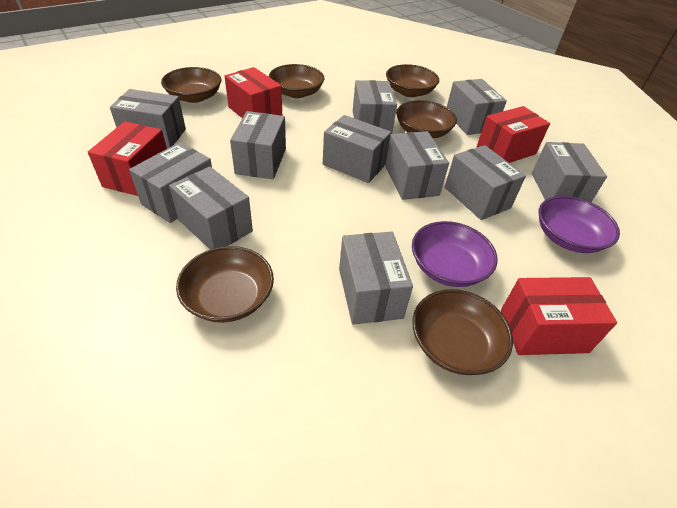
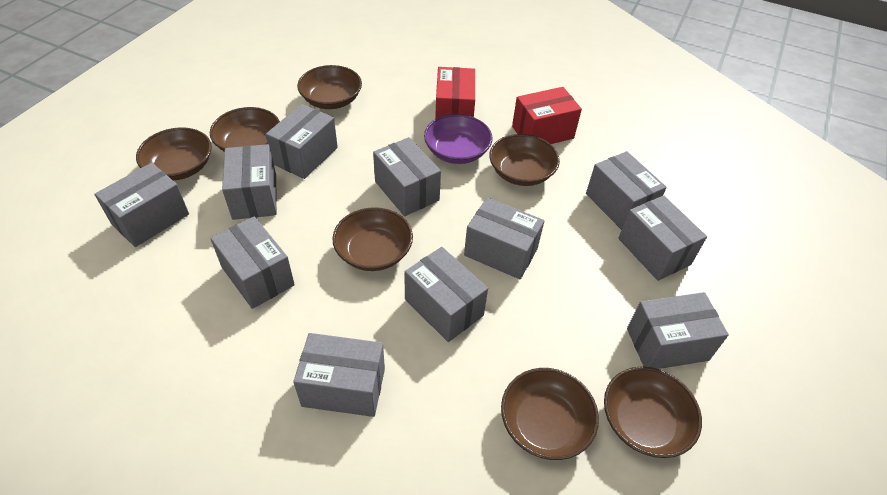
brown bowl: [161,67,222,103] [176,246,274,323] [269,64,325,98] [386,64,439,97] [396,100,457,138] [412,289,513,375] = 6 -> [136,127,212,180] [210,107,280,152] [297,65,362,109] [332,207,413,271] [489,134,560,186] [501,368,599,460] [604,366,702,458] = 7
purple bowl: [412,221,498,287] [538,196,620,253] = 2 -> [424,114,492,164] = 1
red box: [88,121,167,196] [225,67,282,118] [477,106,550,163] [501,277,617,355] = 4 -> [435,67,475,119] [512,87,582,144] = 2

